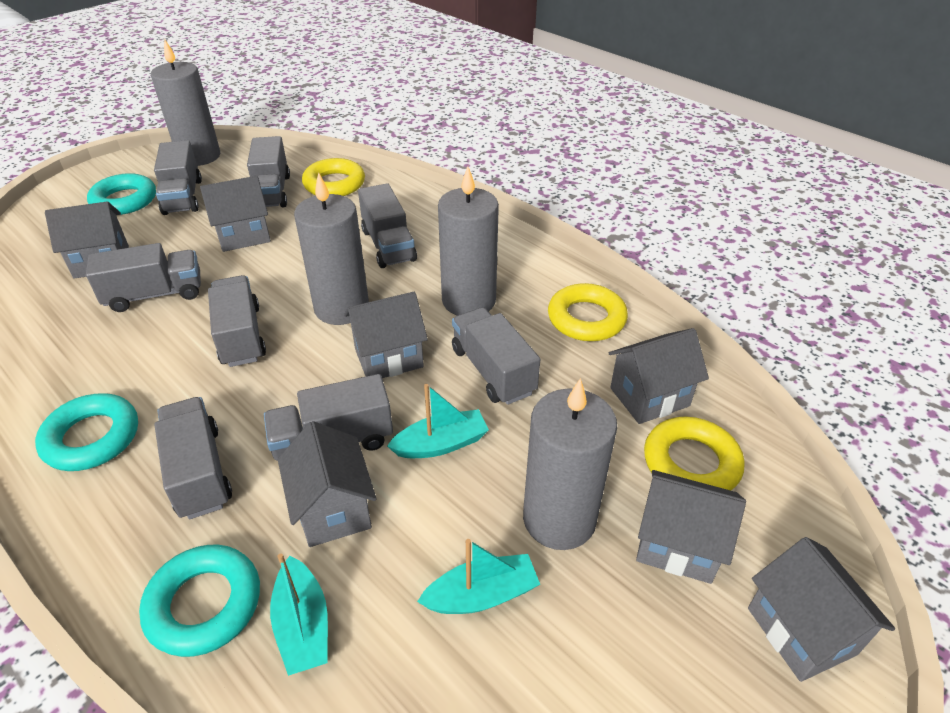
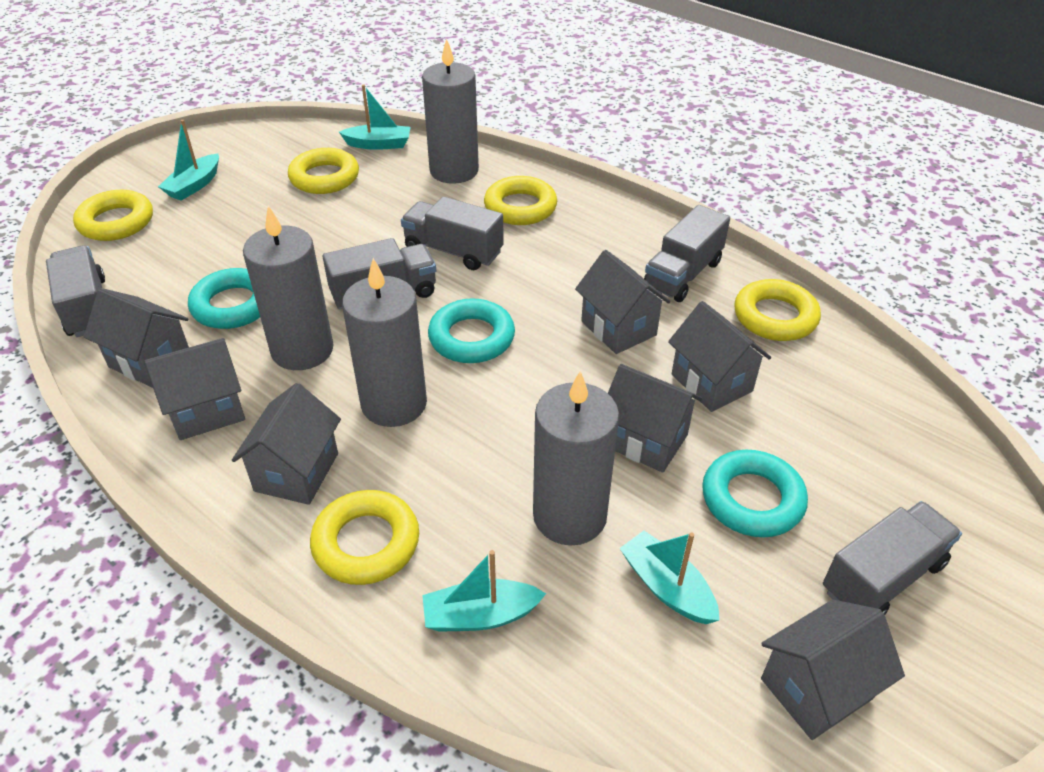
grey truck: [86,243,201,312] [154,140,202,215] [154,397,232,519] [208,275,266,367] [247,136,290,207] [264,374,393,461] [358,183,417,268] [452,307,540,405] = 8 -> [46,245,105,337] [322,238,436,309] [401,196,504,270] [644,205,730,302] [823,501,962,615] = 5
turquoise boat: [270,554,328,676] [387,384,489,458] [417,539,540,614] = 3 -> [158,120,219,201] [339,84,411,150] [422,550,546,632] [619,531,719,624] = 4
yellow ring: [302,158,365,196] [548,283,628,341] [644,417,744,490] = 3 -> [73,190,153,241] [288,148,359,194] [310,490,419,585] [484,176,557,225] [734,279,821,341] = 5

